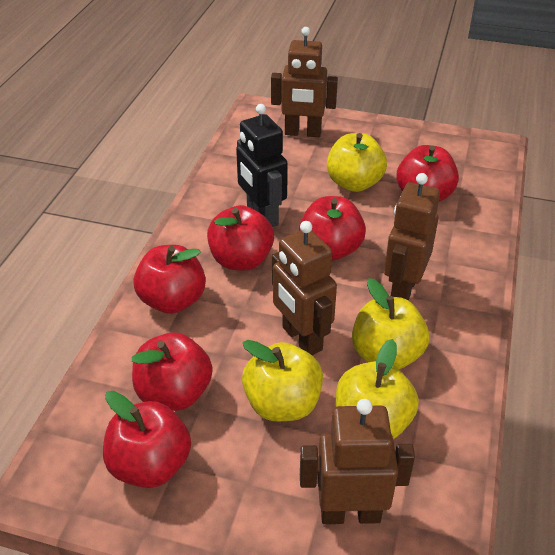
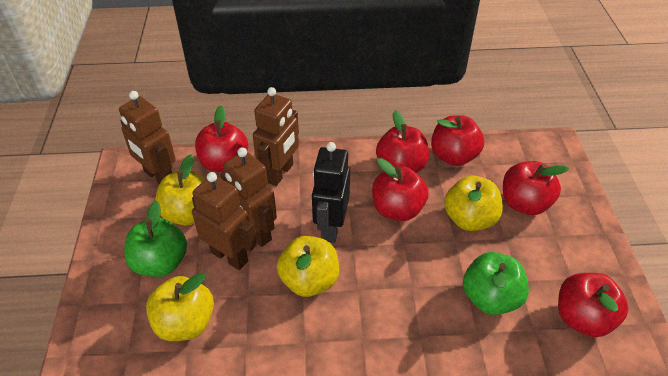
green apple: none = 0 -> [124,201,187,277] [463,252,529,315] = 2

